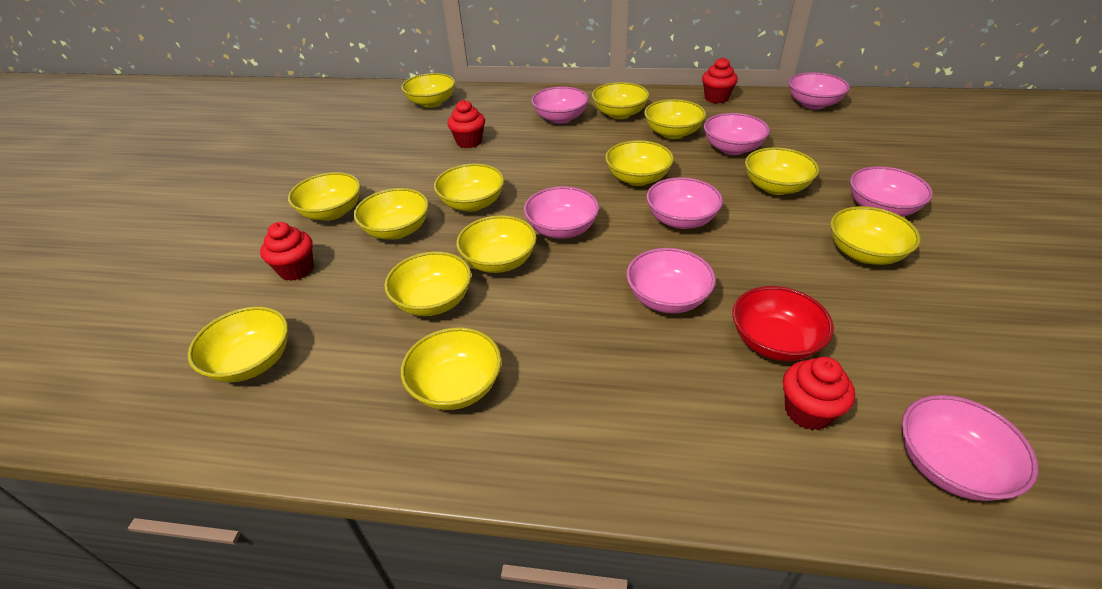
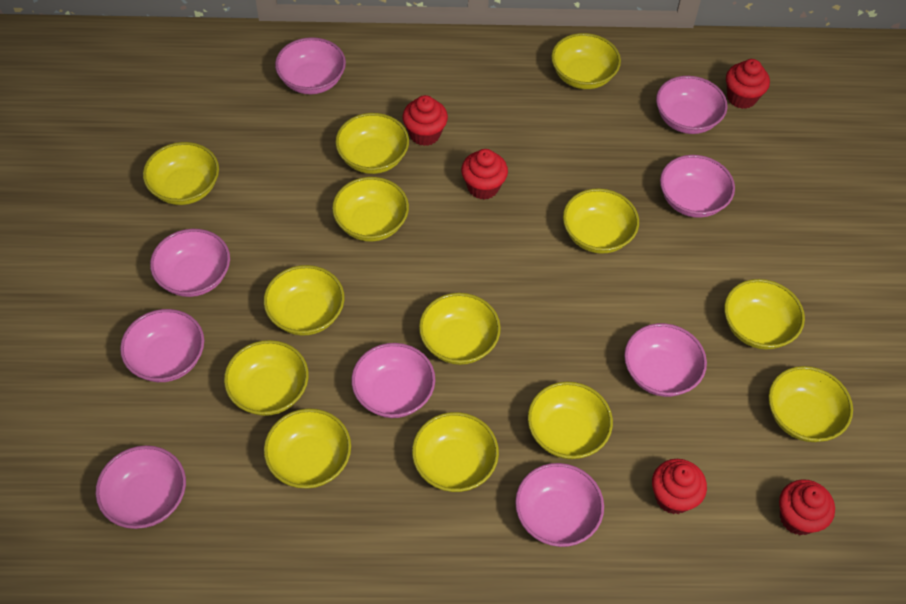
pink bowl: [524,186,599,239] [531,86,589,124] [626,248,716,313] [646,177,723,229] [704,113,770,155] [788,72,850,109] [850,166,933,216] [902,395,1039,501] = 8 -> [95,445,186,529] [120,309,204,382] [150,229,230,297] [275,37,346,94] [351,343,435,418] [515,463,604,547] [624,323,707,397] [656,76,727,134] [660,155,735,218] = 9
red bowl: [733,286,834,361] = 1 -> none = 0
red cupcake: [260,222,314,281] [447,100,485,148] [702,57,738,103] [783,357,855,430] = 4 -> [402,95,448,146] [461,149,508,200] [652,459,707,514] [726,59,770,109] [779,479,835,535] = 5

